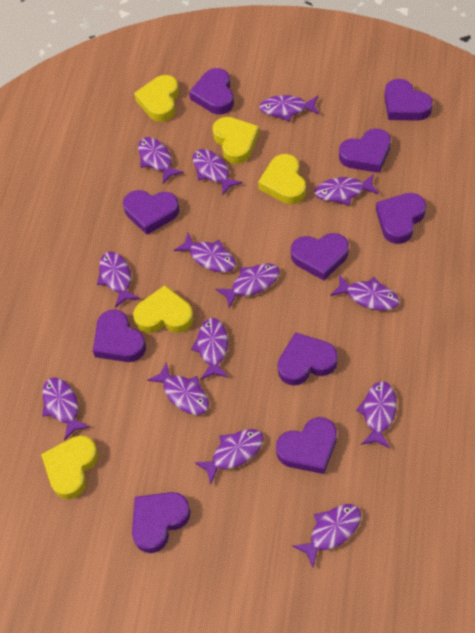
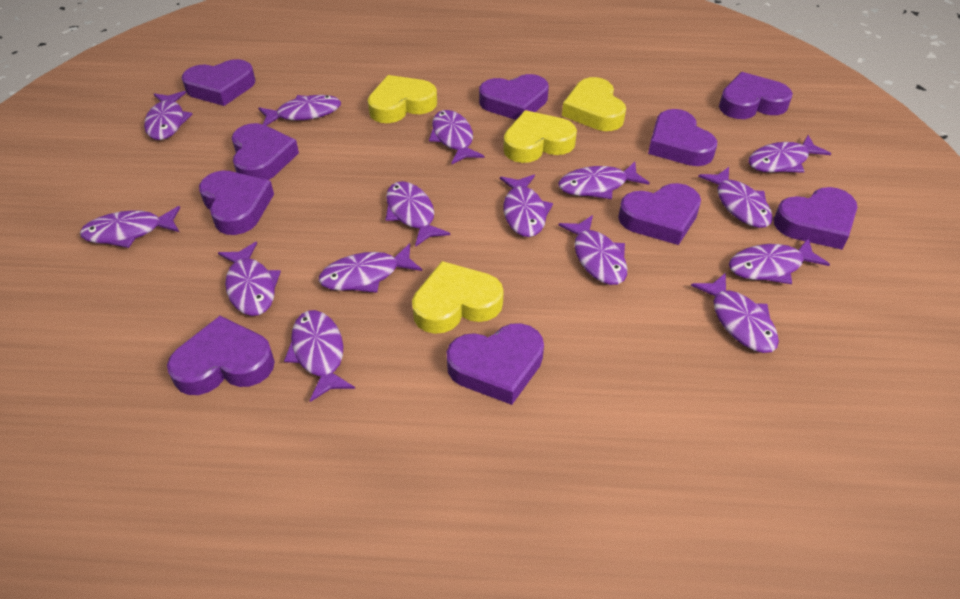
purple fish: [42,377,90,440] [97,251,140,308] [138,137,184,184] [147,362,209,415] [174,233,236,272] [191,318,228,379] [192,149,243,195] [194,429,264,484] [215,263,280,308] [259,95,319,121] [292,504,361,567] [314,174,379,205] [330,274,399,311] [356,381,397,449] = 14 -> [80,206,180,248] [144,91,192,140] [218,242,281,316] [258,95,341,126] [284,310,355,402] [319,243,422,293] [385,181,450,247] [429,110,484,164] [500,175,553,237] [558,162,650,199] [558,215,628,285] [691,273,779,353] [698,167,773,228] [729,238,830,284] [748,135,831,173] = 15
yellow heart: [41,435,99,499] [133,285,194,333] [134,75,179,122] [212,117,259,164] [258,154,306,204] = 5 -> [368,75,437,123] [412,261,504,334] [503,110,577,163] [562,77,626,131] = 4

